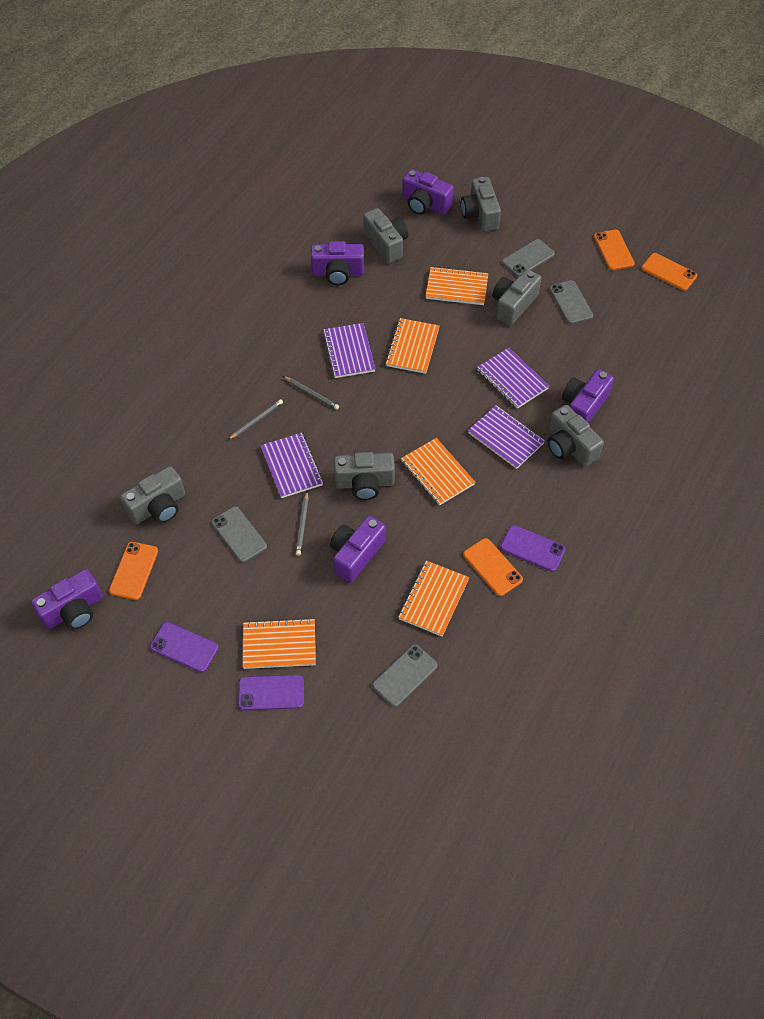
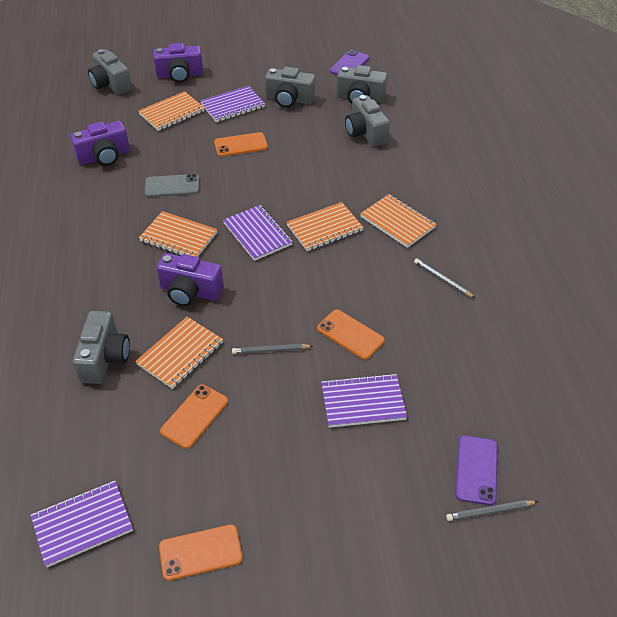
grey camera: [120,466,185,524] [334,452,395,500] [363,208,408,263] [461,177,501,232] [492,269,541,326] [548,405,604,467] = 6 -> [73,311,130,384] [88,49,132,95] [265,67,315,108] [336,65,387,104] [345,95,390,147] = 5
grey phone: [211,506,267,562] [372,644,438,707] [502,239,555,277] [549,280,593,324] = 4 -> [145,174,199,197] = 1
purple camera: [31,569,103,630] [311,241,364,285] [330,516,386,583] [402,169,454,215] [562,369,614,423] = 5 -> [70,121,130,166] [153,43,203,83] [156,253,224,306] = 3
purple phone: [150,622,219,673] [238,675,304,711] [500,525,566,572] = 3 -> [330,50,370,75] [455,435,498,505] = 2

